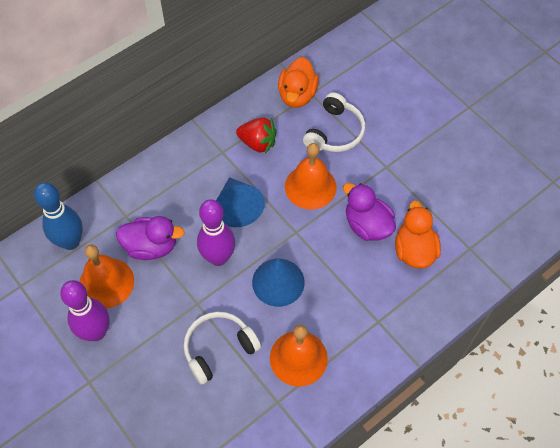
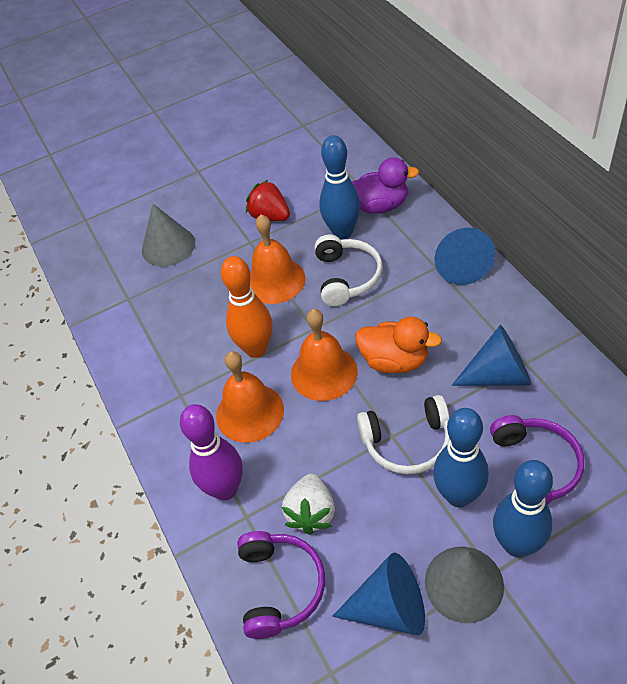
blue bowling pin: [34,182,83,250] = 1 -> [319,135,361,239] [433,408,489,507] [493,460,553,557] = 3
blue cone: [216,177,265,227] [252,258,305,307] = 2 -> [332,553,425,635] [435,228,495,285] [451,325,532,386] = 3
grey cone: none = 0 -> [142,204,195,267] [425,547,504,623] = 2
orange bowling pin: none = 0 -> [221,256,272,358] = 1
orange duck: [278,57,319,108] [395,200,441,268] = 2 -> [355,317,442,373] = 1
purple bowling pin: [60,280,110,341] [197,199,235,266] = 2 -> [180,404,243,500] = 1
purple duck: [116,216,185,260] [343,183,396,241] = 2 -> [352,157,419,214] = 1
purple headphones: none = 0 -> [237,531,325,639] [490,415,584,505] = 2
white strawberry: none = 0 -> [282,474,335,535] = 1

